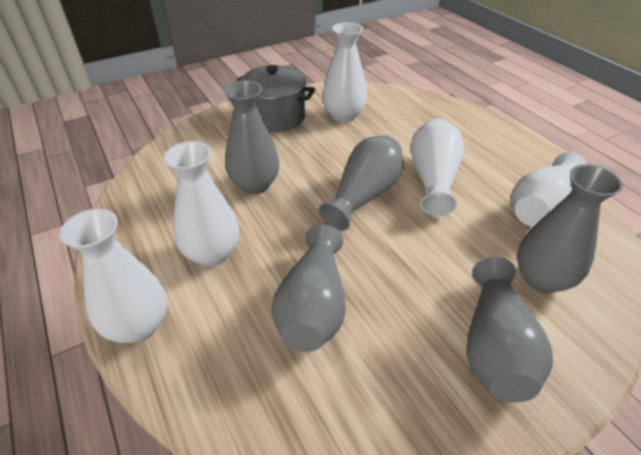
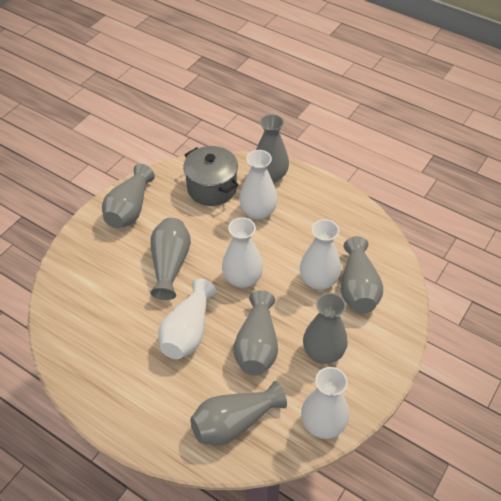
grey vase: [223,80,280,194] [271,224,346,352] [318,136,403,231] [466,257,553,402] [517,164,623,293] = 5 -> [102,164,155,228] [150,218,191,300] [190,381,287,446] [234,290,278,375] [256,114,289,183] [303,293,348,364] [341,236,383,313] = 7

